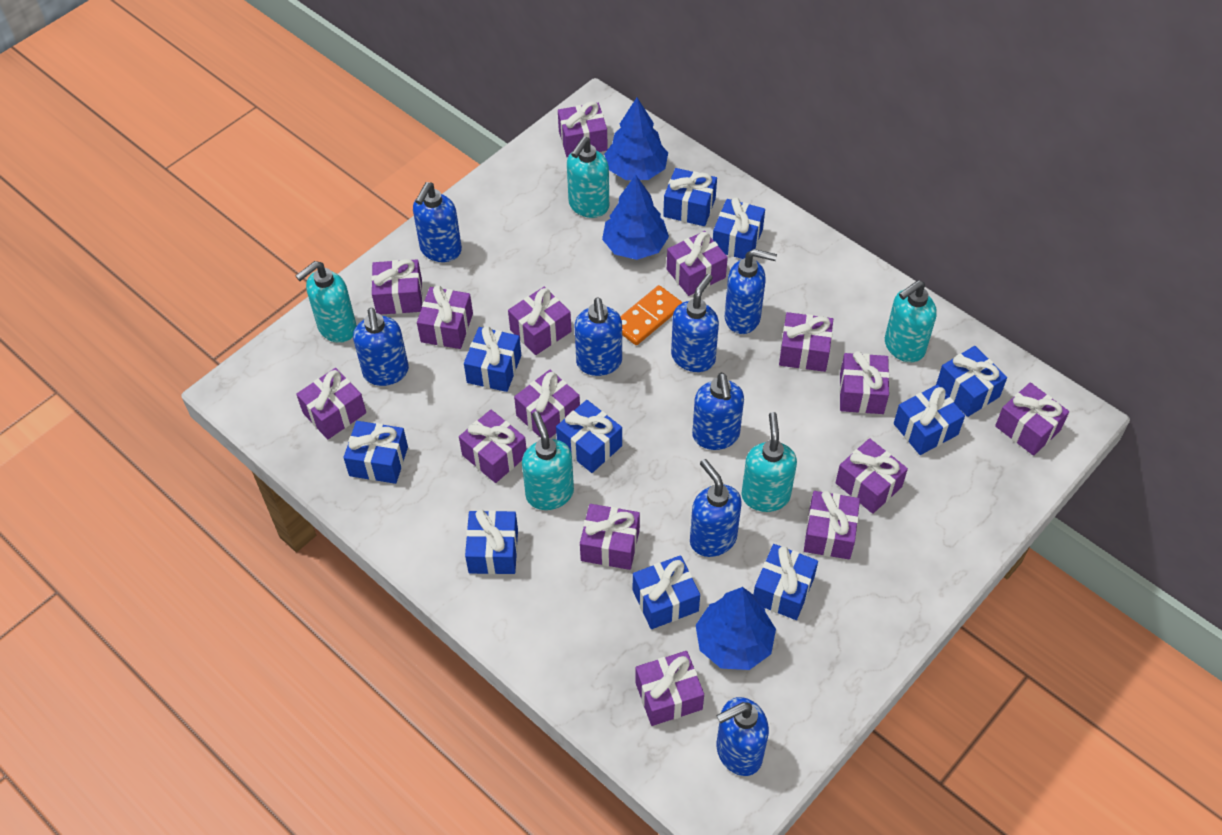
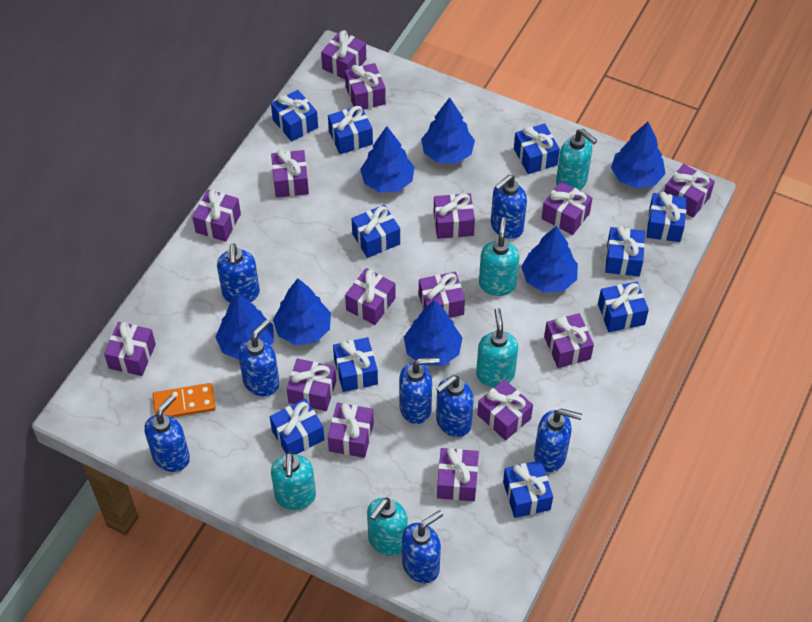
blue tree: [602,175,669,260] [604,98,668,180] [696,587,776,670] = 3 -> [215,293,274,360] [273,278,331,345] [360,126,414,193] [404,300,462,366] [421,97,475,164] [521,226,578,292] [611,122,666,188] = 7

